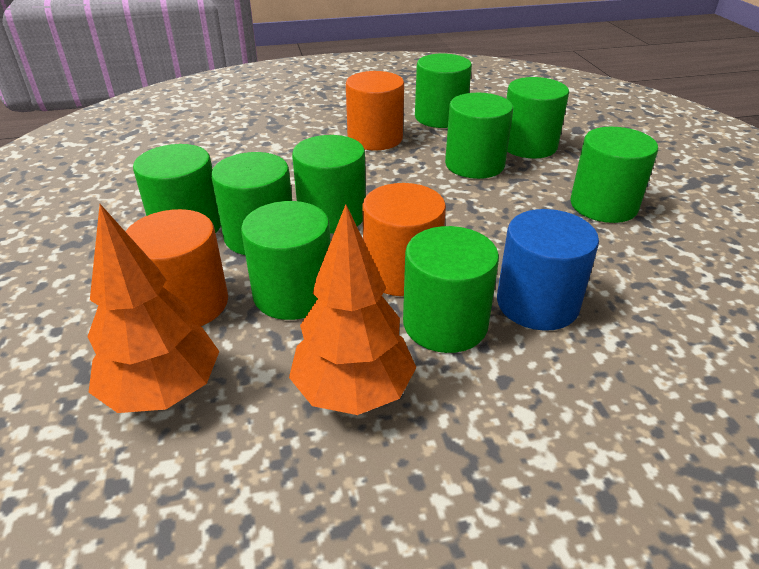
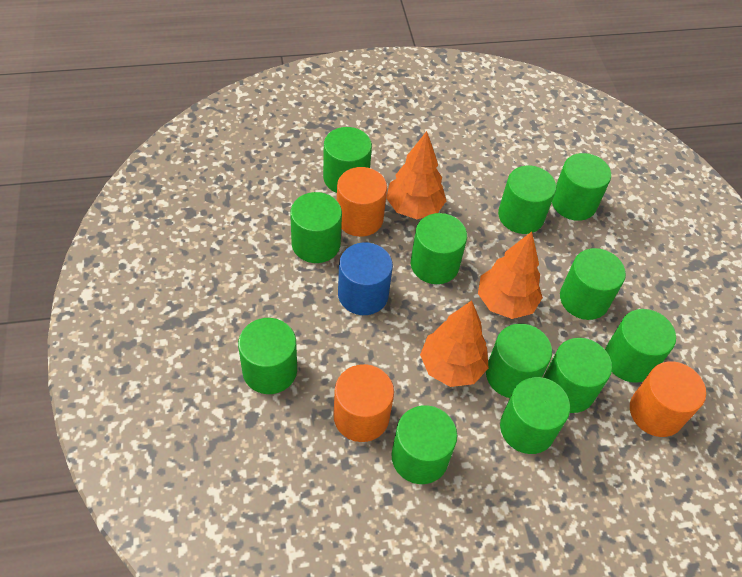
green cylinder: [133,144,221,233] [211,152,292,255] [241,201,331,320] [292,135,366,234] [403,226,499,353] [415,53,472,128] [445,93,513,179] [506,77,569,158] [570,127,658,223] = 9 -> [238,318,297,394] [290,192,342,263] [323,127,372,193] [391,405,457,484] [411,213,467,284] [486,324,552,398] [498,166,556,234] [500,377,570,454] [543,338,612,413] [552,153,611,221] [560,248,626,320] [605,309,676,383] = 12
orange tree: [87,204,220,413] [289,205,417,415] = 2 -> [386,131,446,219] [420,300,489,387] [478,231,543,319] = 3

